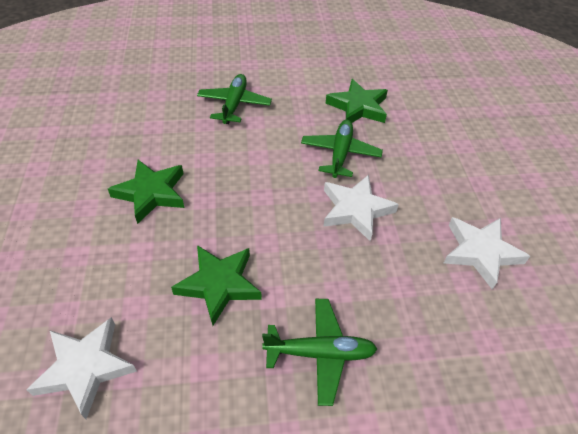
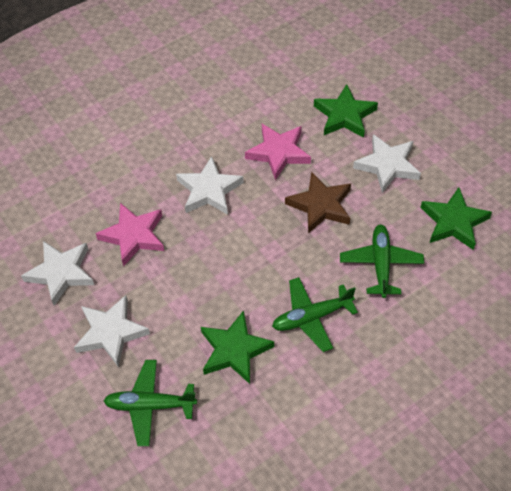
brown star: none = 0 -> [285,172,351,234] = 1
pink star: none = 0 -> [95,203,164,267] [245,124,311,180] = 2
white star: [26,317,137,419] [323,175,399,241] [444,217,530,289] = 3 -> [21,241,94,306] [74,295,150,367] [176,156,244,215] [353,134,421,193] = 4

